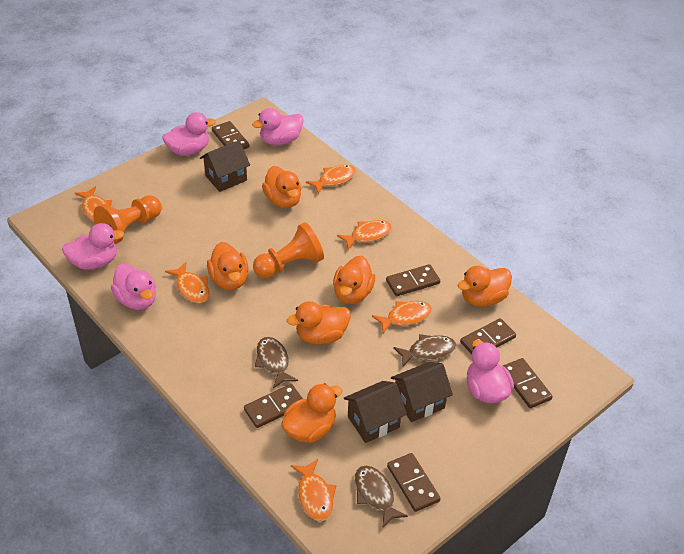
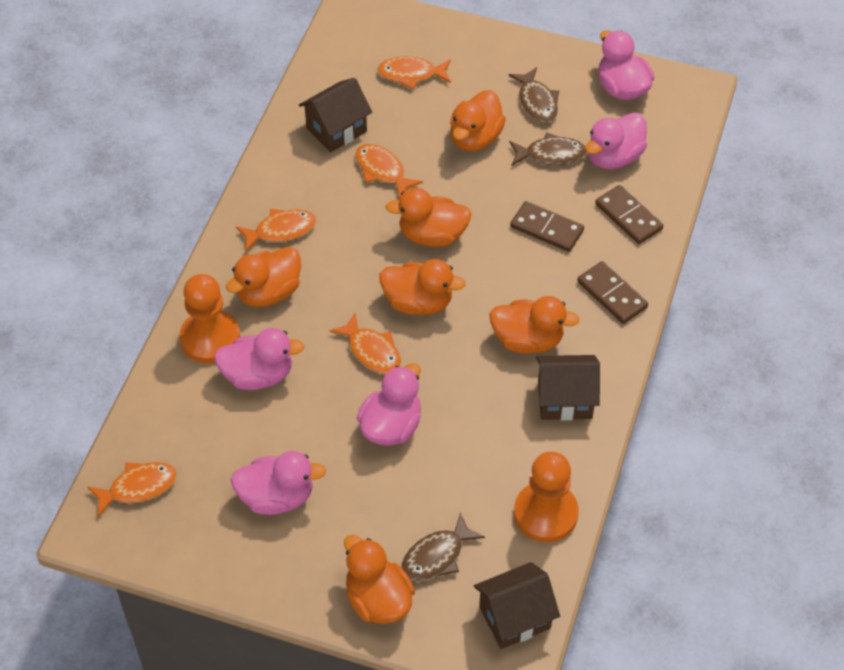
brown domino: [212,121,249,149] [244,384,303,428] [386,264,440,296] [387,453,441,512] [460,318,516,354] [501,358,553,408] = 6 -> [510,201,584,252] [577,261,648,324] [595,185,663,244] = 3
orange fish: [75,186,112,222] [165,262,209,303] [291,459,337,521] [306,165,356,194] [337,220,392,250] [372,301,432,334] = 6 -> [87,462,177,517] [236,209,316,252] [330,312,401,375] [356,144,423,199] [377,56,451,89] = 5

